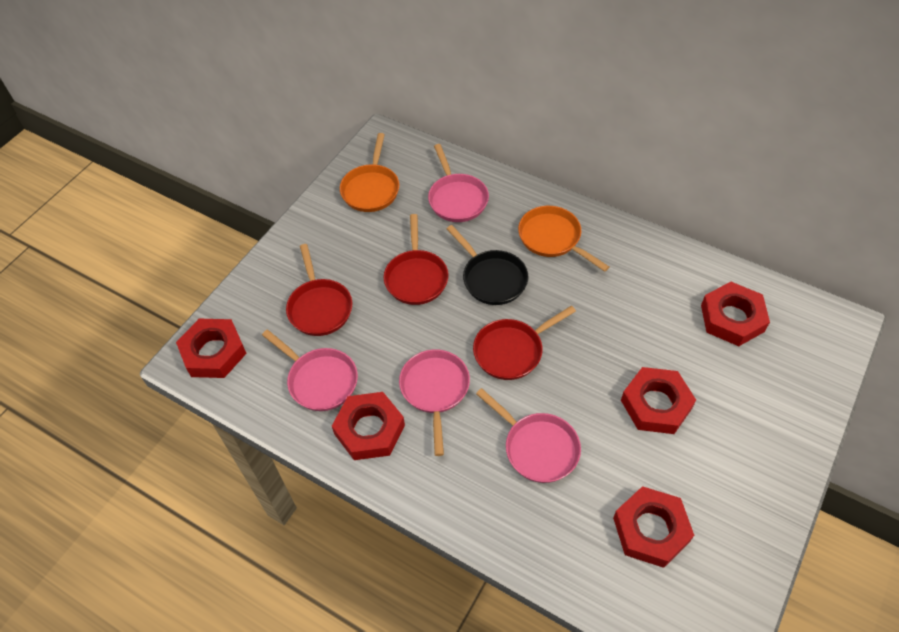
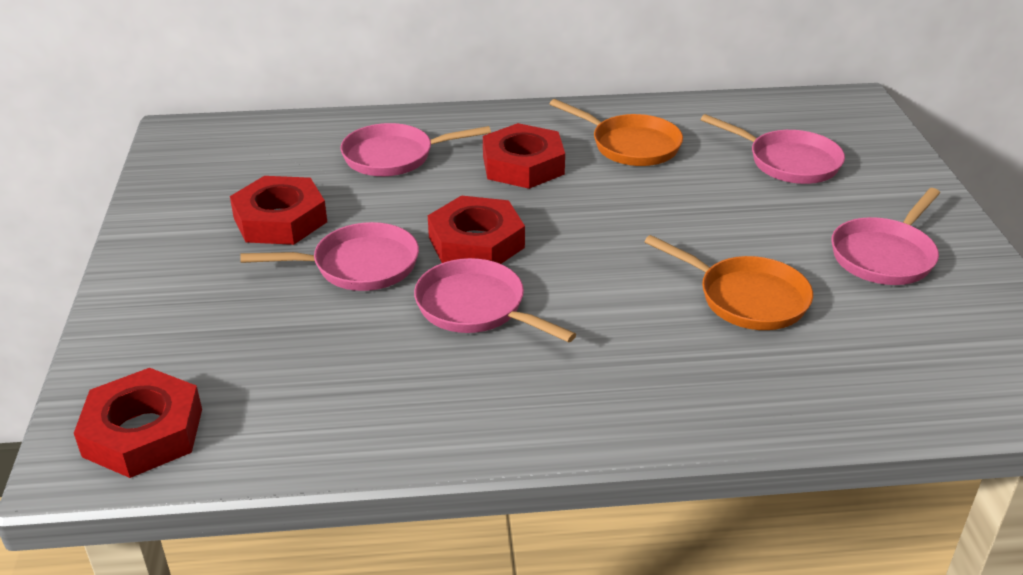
black pan: [447,225,529,305] = 1 -> none = 0
pink pan: [262,330,358,411] [399,349,470,456] [428,144,489,222] [476,388,581,483] = 4 -> [240,222,419,291] [341,123,491,176] [414,258,576,342] [701,114,845,184] [831,188,940,285] = 5
red nut: [176,319,247,378] [332,392,405,460] [613,486,694,568] [621,367,696,434] [701,282,770,346] = 5 -> [74,368,202,478] [230,176,327,245] [428,195,525,264] [483,123,565,189] = 4
red pan: [286,244,352,336] [384,214,449,305] [473,306,576,380] = 3 -> none = 0

